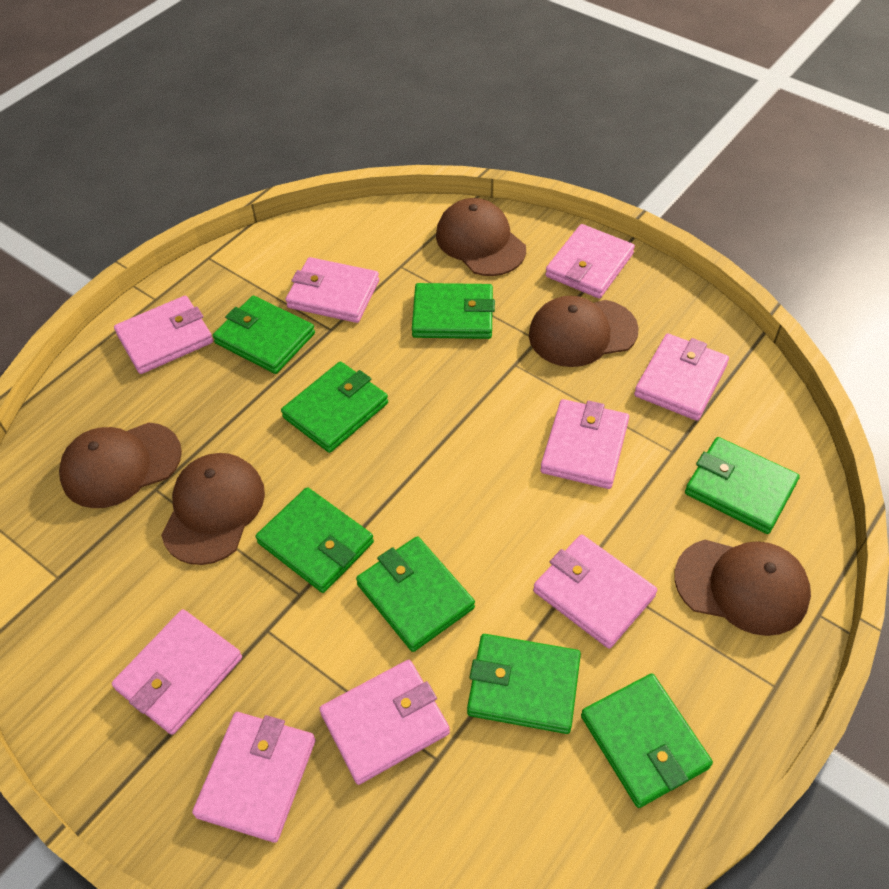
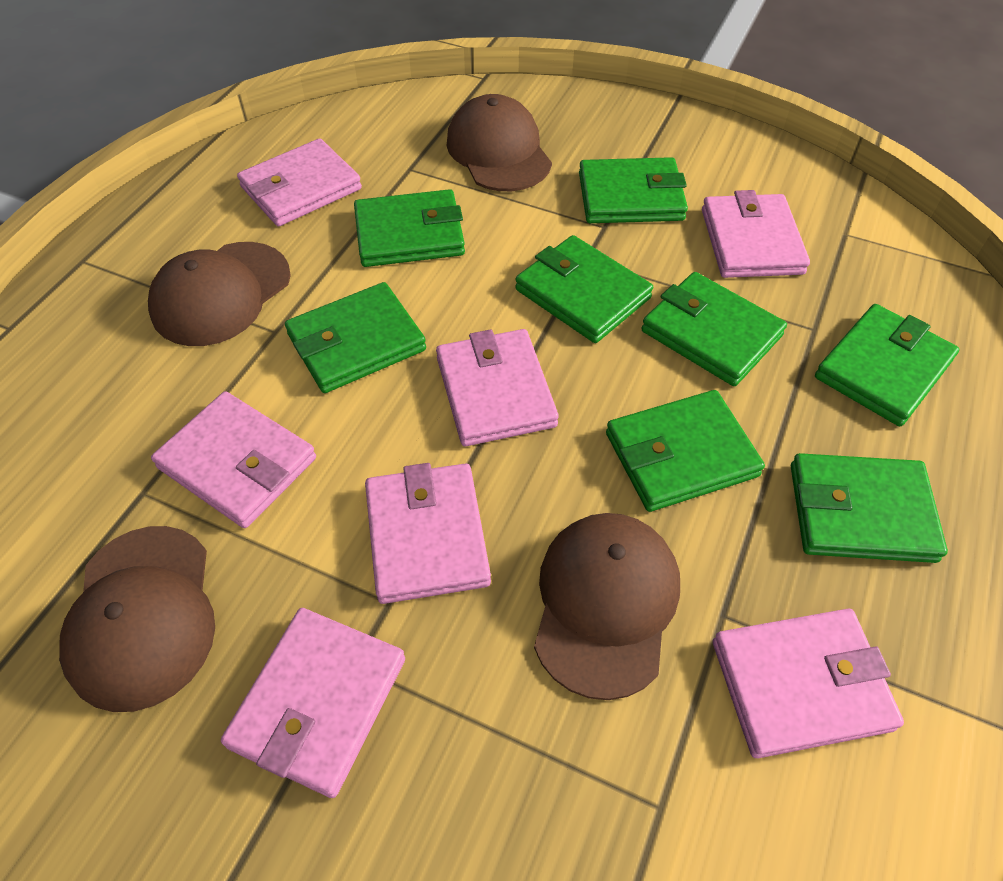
brown cap: [59,422,182,508] [161,453,265,565] [436,198,526,276] [529,296,639,367] [674,540,811,636] = 5 -> [59,526,215,712] [148,242,291,346] [447,94,552,191] [534,513,680,700] = 4
pink wallet: [112,609,242,735] [114,296,213,374] [192,712,315,843] [286,257,379,323] [319,660,450,785] [533,535,657,649] [540,399,629,489] [545,224,635,298] [634,334,729,421] = 9 -> [151,391,316,528] [221,608,405,798] [237,138,362,226] [365,463,491,604] [436,329,559,446] [702,190,810,278] [713,608,904,758] = 7

